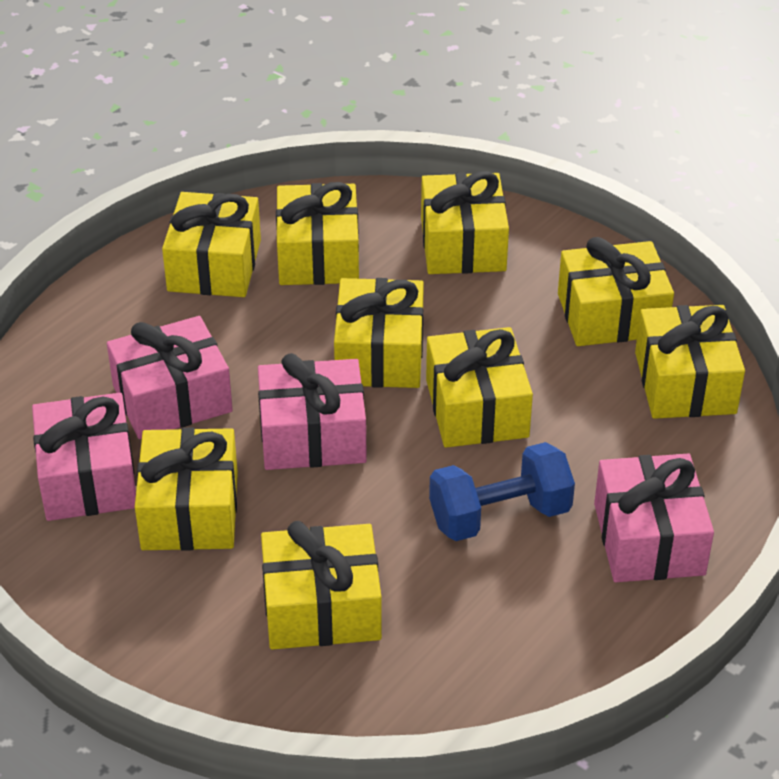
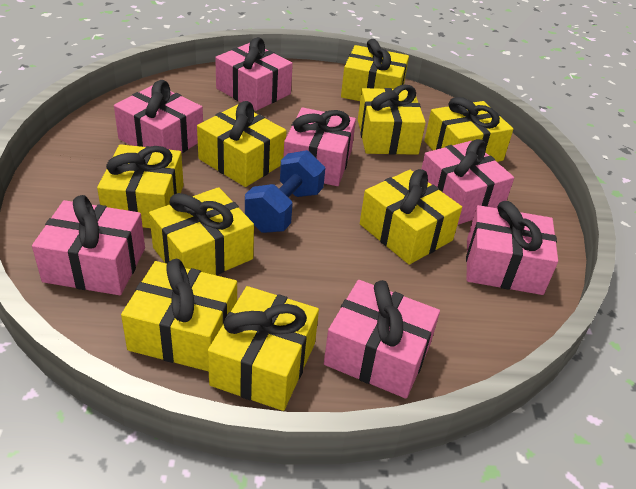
pink gift: [32,393,136,521] [107,316,233,439] [258,353,367,470] [594,454,714,582] = 4 -> [32,195,145,295] [114,80,203,153] [215,37,293,111] [283,107,356,186] [324,280,440,399] [421,139,514,225] [466,201,558,295] = 7

